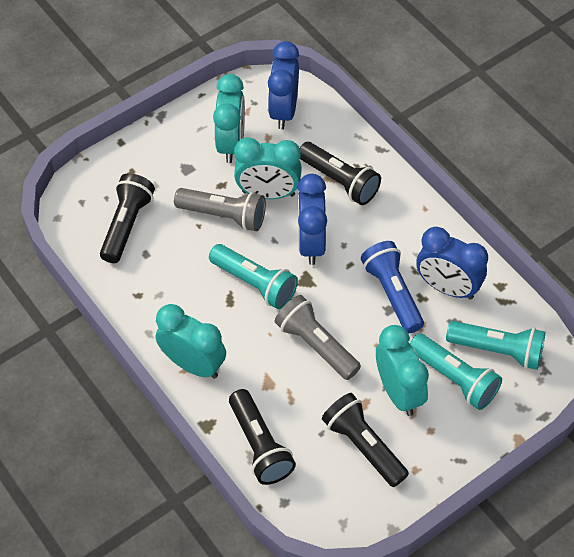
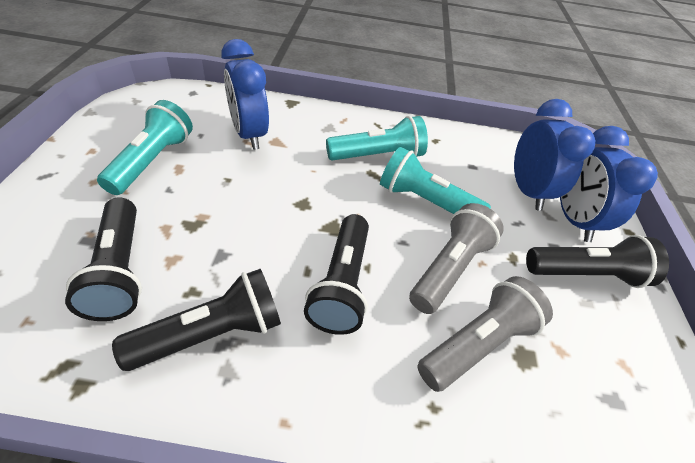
blue flashlight: [361,241,424,333] = 1 -> none = 0
turquoise clock: [156,304,226,379] [213,74,245,163] [234,137,302,199] [376,325,429,416] = 4 -> none = 0

